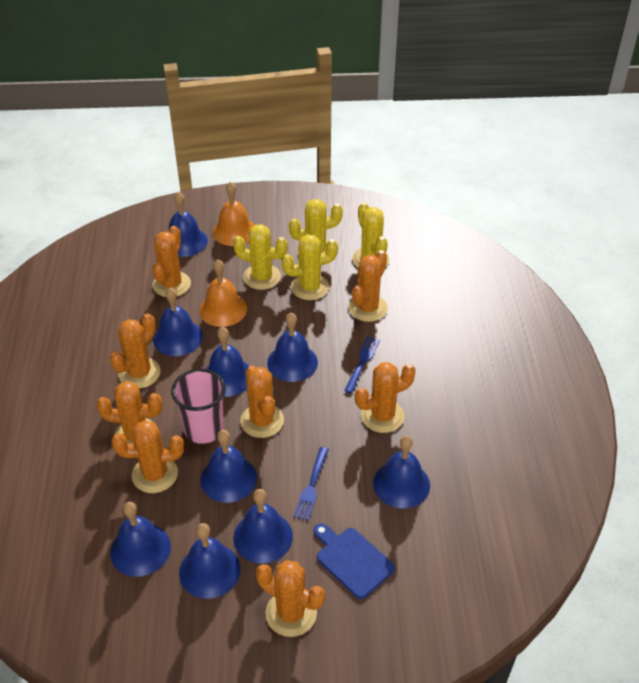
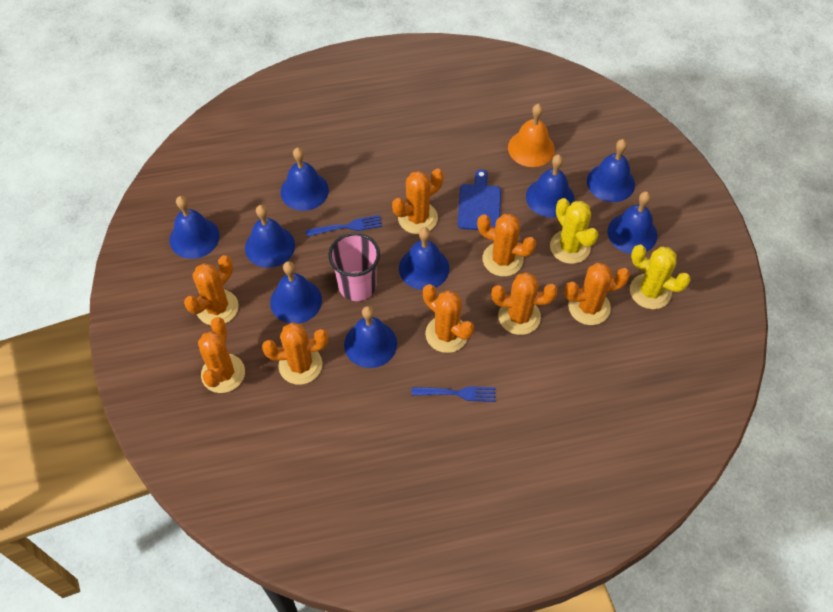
orange bell: [199,259,247,327] [212,182,254,246] = 2 -> [508,104,555,167] = 1
yellow cactus: [233,224,288,290] [282,234,338,300] [289,199,343,255] [352,202,390,268] = 4 -> [550,198,599,264] [630,245,691,309] = 2

